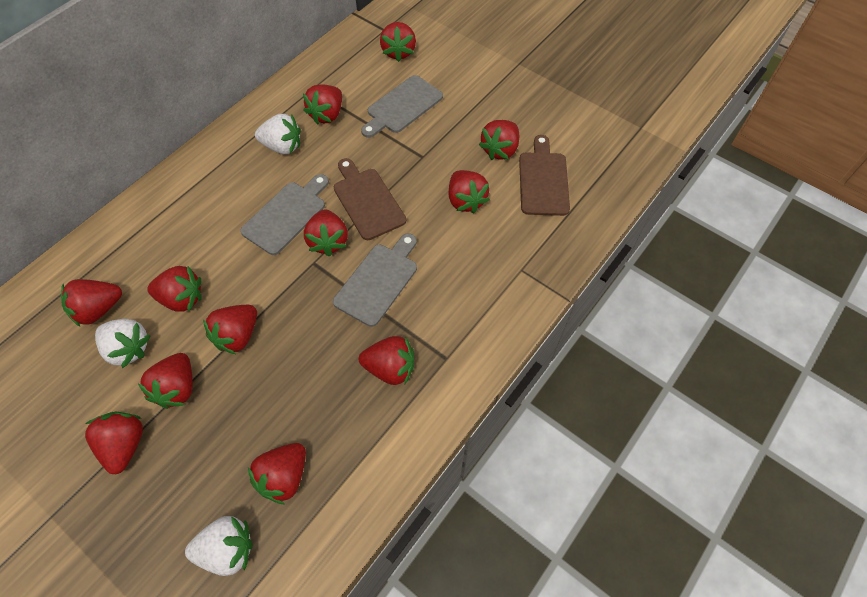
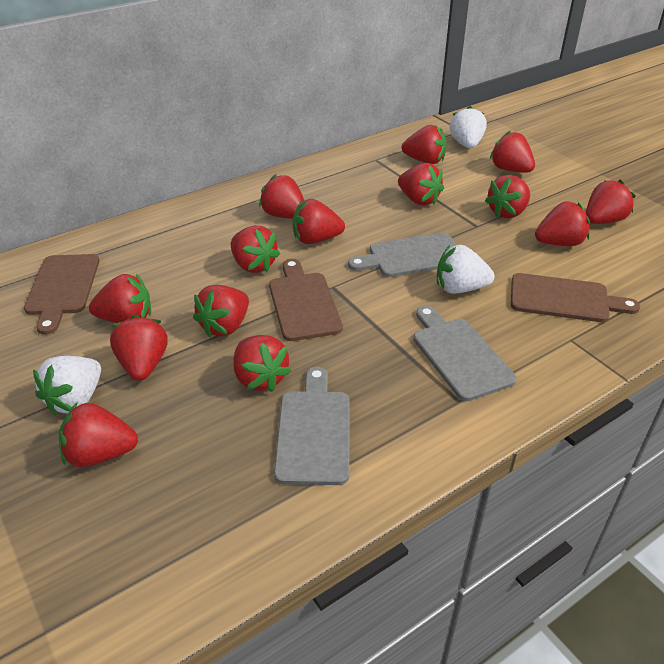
brown cutting board: [334,158,406,240] [519,135,570,216] = 2 -> [24,254,100,335] [269,259,343,341] [511,273,640,322] = 3
red strawberry: [61,279,122,327] [85,412,143,474] [138,353,193,409] [147,266,201,312] [203,305,257,355] [248,443,306,504] [303,85,342,125] [304,209,348,257] [359,336,414,385] [380,22,416,62] [449,170,490,213] [479,120,519,160] = 12 -> [59,402,138,468] [89,274,151,323] [110,315,168,381] [193,285,249,337] [230,225,280,273] [233,335,291,392] [259,174,305,219] [293,199,345,244] [398,163,444,206] [402,125,447,164] [485,175,530,218] [490,131,535,173] [535,201,590,246] [586,179,635,224] = 14

